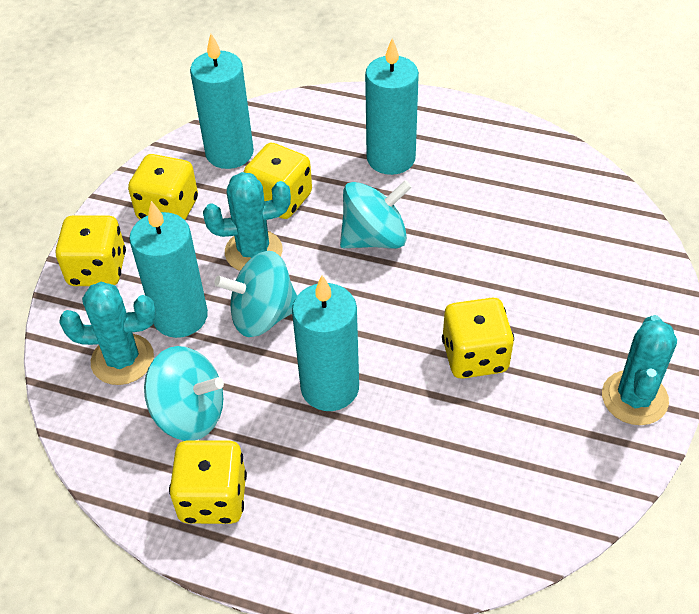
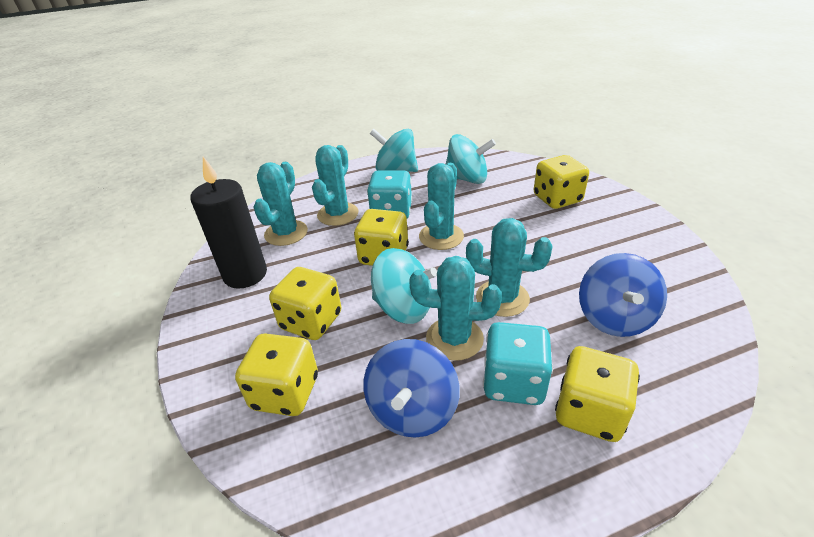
black candle: none = 0 -> [190,157,267,289] = 1
blue spinning top: none = 0 -> [364,339,460,438] [579,253,667,337] = 2
turquoise cactus: [59,282,156,385] [203,172,291,271] [602,315,677,425] = 3 -> [254,162,308,246] [312,145,358,226] [409,256,502,361] [419,163,464,250] [466,218,553,317] = 5
turquoise candle: [129,201,208,338] [190,34,254,169] [292,275,359,411] [365,38,419,175] = 4 -> none = 0
turquoise dice: none = 0 -> [367,170,412,219] [483,322,553,405] = 2

